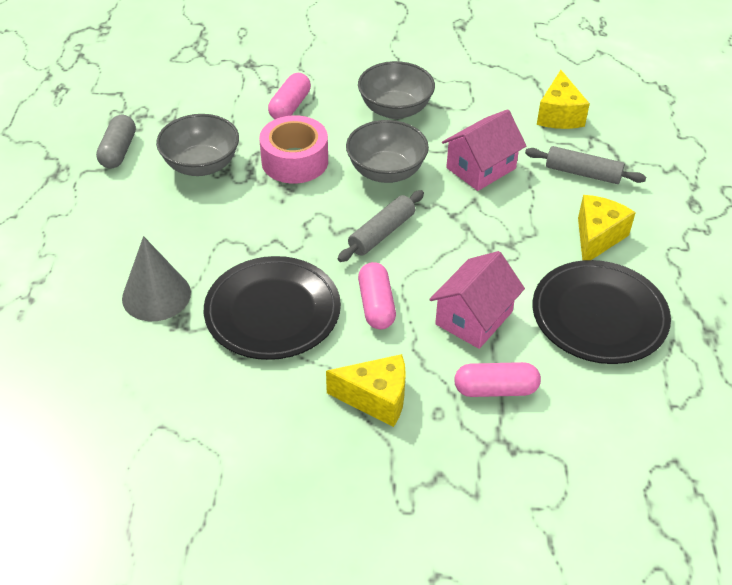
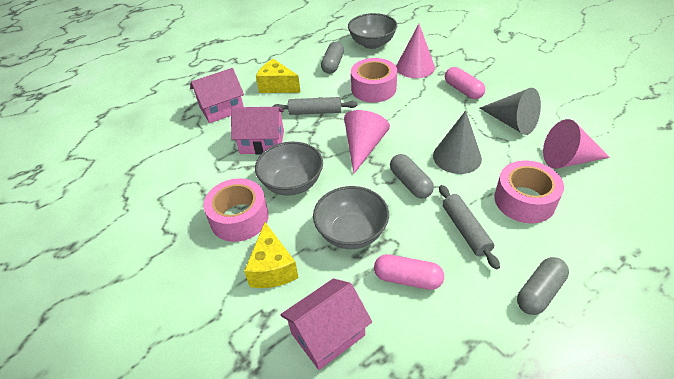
black plate: [204,256,341,360] [533,260,671,364] = 2 -> none = 0
grey capsule: [96,115,136,168] = 1 -> [321,42,344,74] [390,154,434,199] [517,257,569,315] = 3
grey cone: [122,236,191,321] = 1 -> [433,111,482,174] [480,88,541,135] = 2
pink capsule: [268,73,311,119] [358,262,396,329] [454,362,541,397] = 3 -> [374,254,444,290] [445,67,485,99] = 2
pink cone: none = 0 -> [344,110,390,174] [396,24,435,78] [543,119,610,169] = 3
pink house: [429,251,525,349] [442,109,526,191] = 2 -> [190,68,244,123] [231,107,284,155] [280,278,372,370] = 3
pink tape: [259,115,328,184] = 1 -> [203,178,269,242] [351,58,397,103] [494,160,564,224] = 3
yellow cheese: [326,354,406,427] [537,70,590,129] [578,195,636,260] = 3 -> [244,222,299,288] [256,59,301,93] = 2

